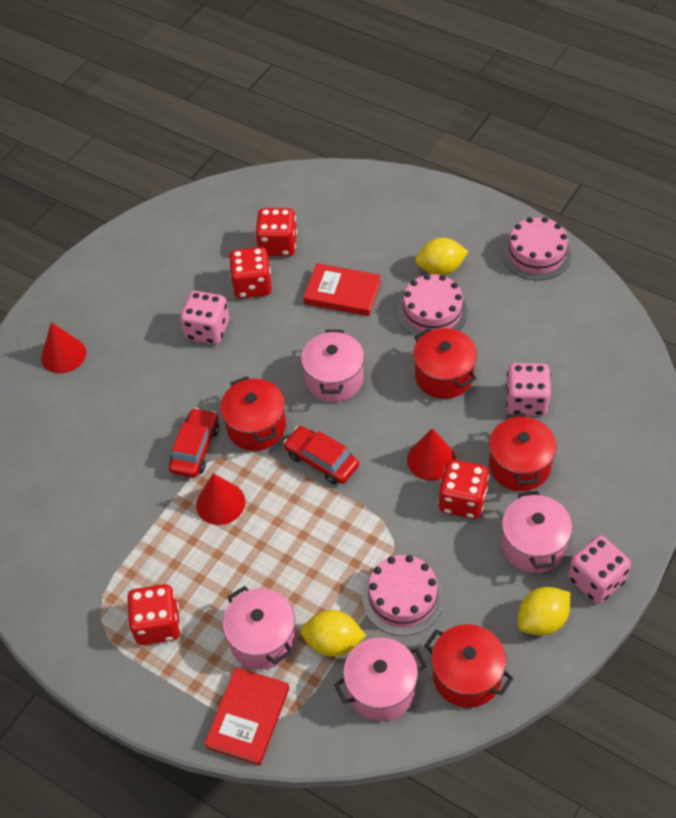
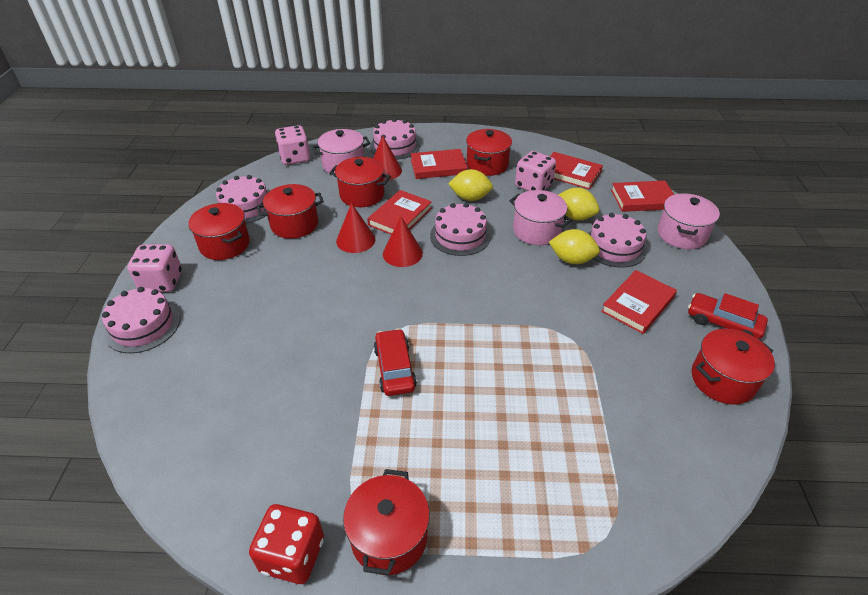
pink cake: [362,555,444,636] [398,274,468,338] [503,217,571,281] = 3 -> [102,287,180,353] [216,175,267,224] [370,118,420,160] [430,203,491,256] [588,213,647,268] = 5
pink pot: [222,586,296,670] [301,330,364,402] [334,637,427,721] [501,490,572,573] = 4 -> [312,129,370,174] [509,190,572,245] [658,193,720,249] = 3
red book: [204,667,289,766] [303,263,381,316] = 2 -> [367,190,432,235] [411,149,468,179] [550,152,603,190] [601,270,677,334] [611,180,674,212] = 5
red dice: [127,584,180,645] [229,247,272,299] [255,208,297,256] [438,460,489,519] = 4 -> [249,504,324,584] = 1
red pot: [220,376,286,451] [413,328,477,399] [424,624,514,708] [489,413,557,491] = 4 -> [188,203,250,260] [257,184,324,239] [330,157,391,207] [343,469,430,575] [466,129,512,176] [692,329,775,405] = 6

